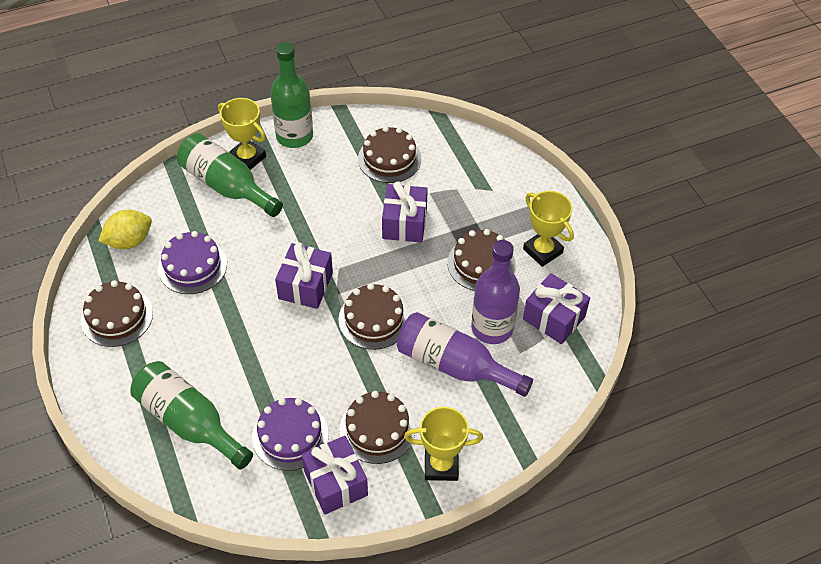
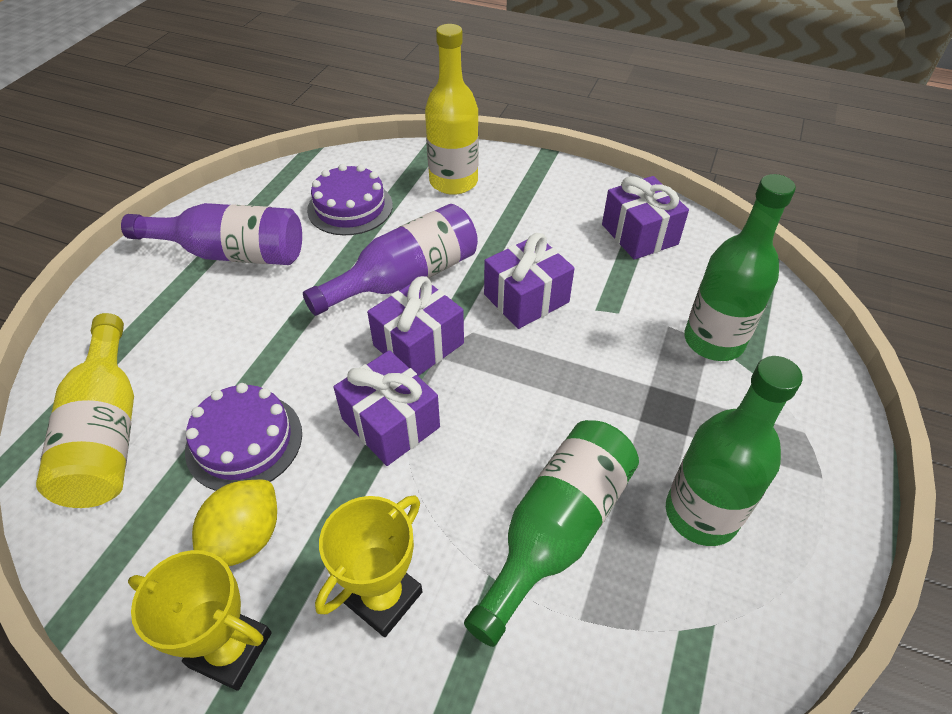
brown cake: [81,280,153,347] [338,283,409,350] [339,391,415,464] [358,126,421,183] [447,229,516,291] = 5 -> none = 0
yellow bottle: none = 0 -> [36,313,134,508] [425,24,479,195] = 2
yellow trophy: [218,98,266,170] [404,407,483,481] [523,191,574,267] = 3 -> [128,550,272,691] [315,495,423,637] = 2

